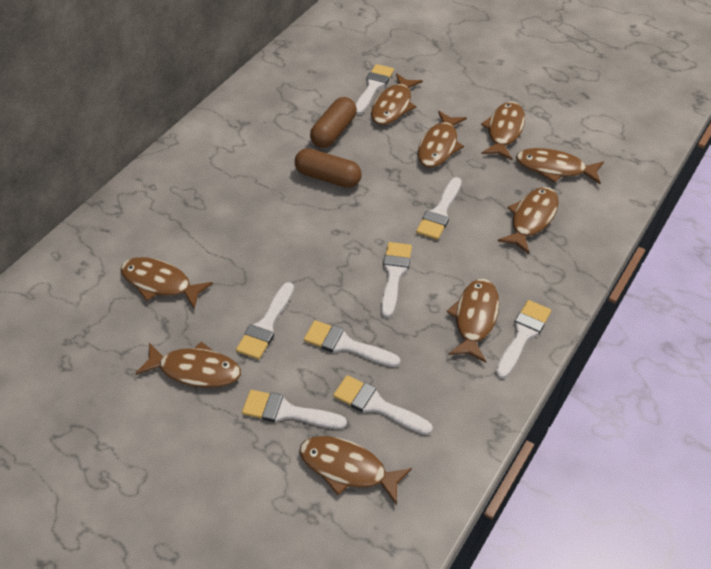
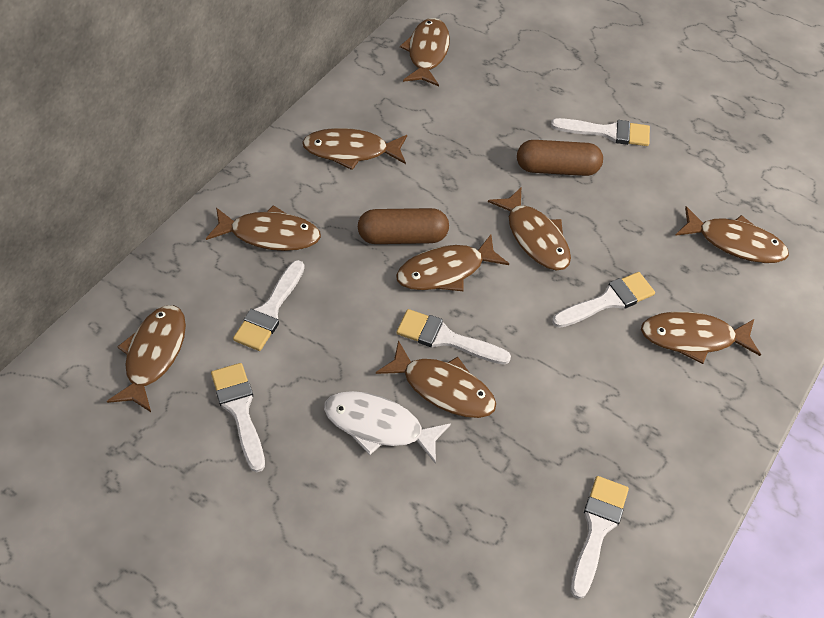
white brush: [236,282,294,360] [242,390,347,429] [304,320,400,367] [333,375,433,435] [355,64,394,115] [381,242,412,318] [416,177,462,240] [495,300,551,379] = 8 -> [211,363,265,472] [233,260,305,351] [397,309,511,365] [551,118,650,146] [552,272,655,328] [571,476,629,599] = 6
white fish: none = 0 -> [324,391,451,464] = 1

